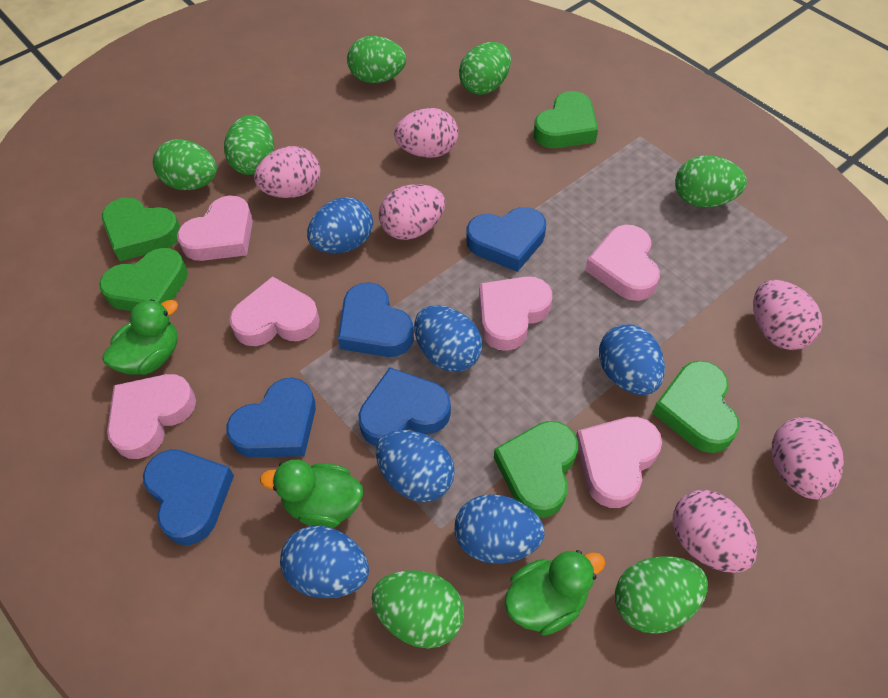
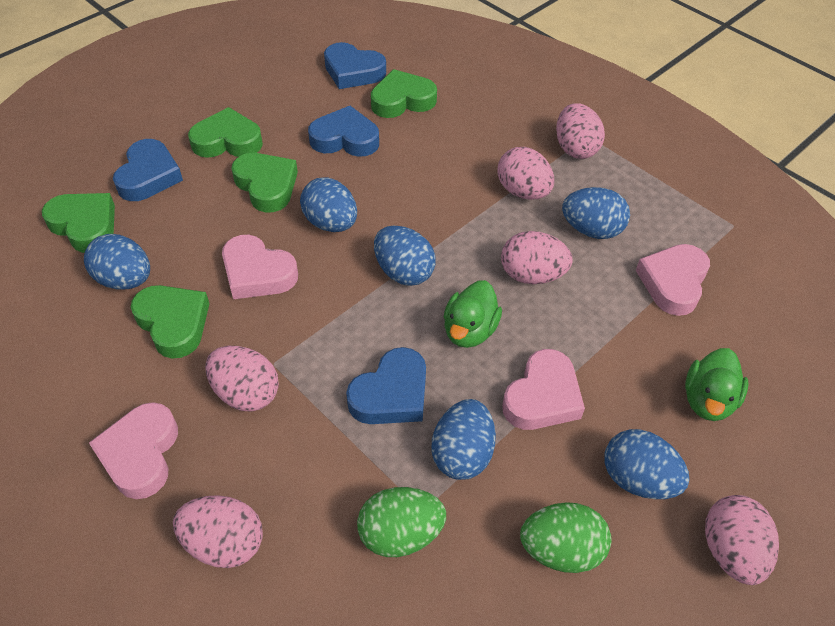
blue heart: [143,449,234,545] [226,378,316,458] [338,282,414,357] [358,367,451,446] [466,207,546,272] = 5 -> [113,139,183,201] [308,106,379,157] [324,42,386,89] [346,347,426,424] = 4
green duck: [102,299,178,375] [260,459,363,528] [504,550,605,635] = 3 -> [444,280,502,348] [685,348,749,421] = 2
green egg: [153,139,217,190] [224,115,274,175] [347,36,406,83] [372,571,464,649] [459,42,511,95] [615,557,708,634] [675,155,747,207] = 7 -> [357,487,446,557] [520,502,611,573] = 2
pink heart: [107,374,196,459] [177,195,253,261] [229,276,320,346] [479,276,552,351] [576,417,662,508] [585,225,660,301] = 6 -> [89,402,178,499] [222,235,298,299] [502,349,585,430] [636,244,710,316] = 4

